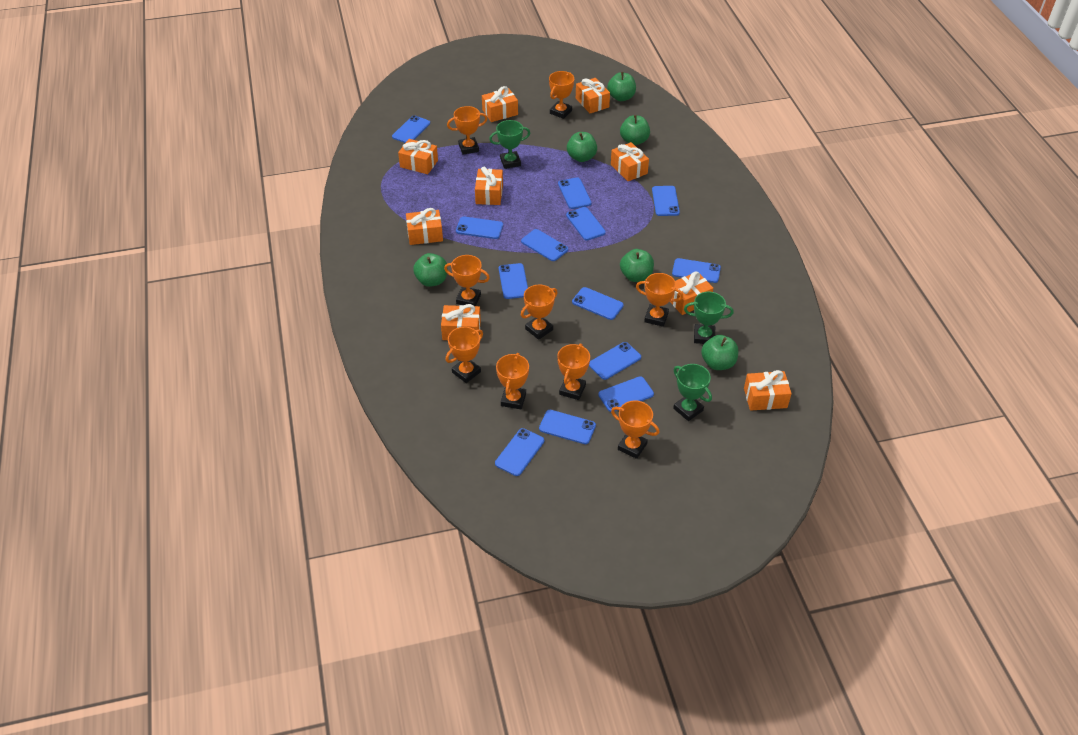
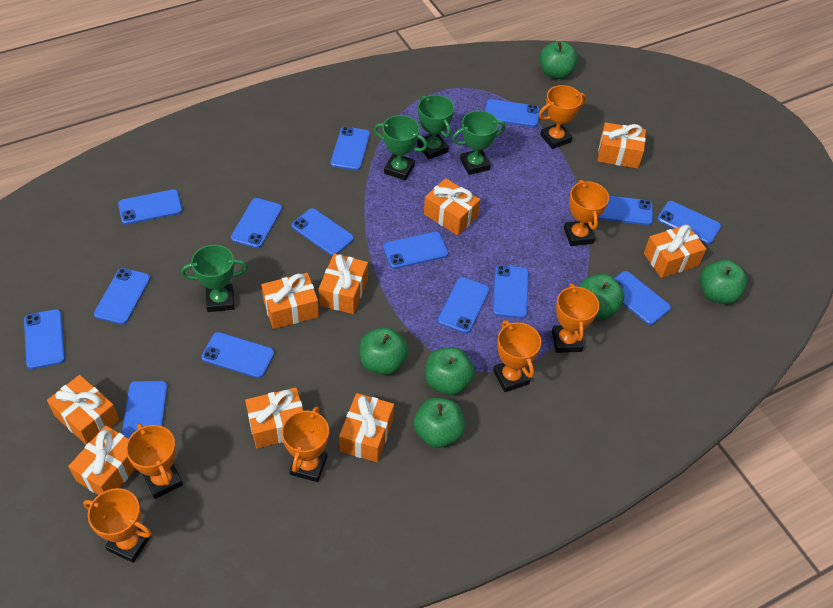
blue phone: [392,115,430,143] [456,217,503,239] [495,428,544,476] [499,263,528,299] [521,229,568,261] [539,410,596,444] [558,177,592,209] [566,207,606,240] [572,287,624,320] [589,342,641,380] [598,377,654,412] [652,186,680,216] [672,258,721,283] = 13 -> [24,309,65,369] [94,268,150,325] [118,189,182,225] [122,381,168,439] [201,332,275,378] [231,198,282,248] [291,208,354,256] [330,127,370,170] [383,232,448,269] [438,277,490,334] [485,99,540,127] [493,265,529,318] [598,196,653,225] [614,271,671,325] [657,201,721,244] = 15
green trophy: [489,120,530,169] [673,364,712,421] [684,292,734,344] = 3 -> [181,245,248,312] [374,115,428,180] [417,95,454,159] [452,111,506,175] = 4
orange trophy: [444,255,490,306] [446,327,483,383] [447,106,487,155] [496,353,529,409] [521,285,558,340] [549,71,574,119] [557,343,590,400] [611,401,660,459] [636,273,683,327] = 9 -> [83,488,152,563] [126,423,183,499] [282,406,329,482] [493,320,541,392] [539,85,586,149] [552,284,599,353] [564,180,609,246] = 7

